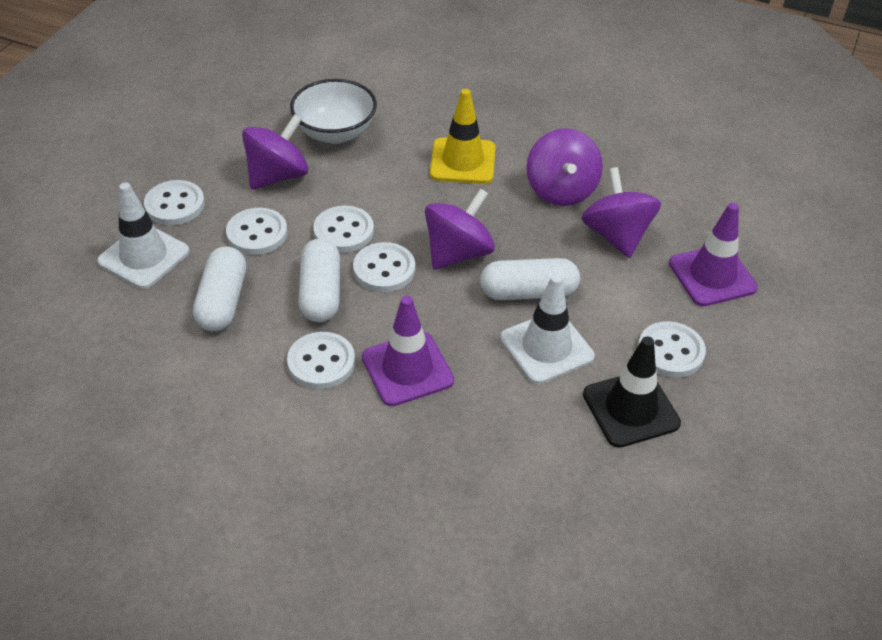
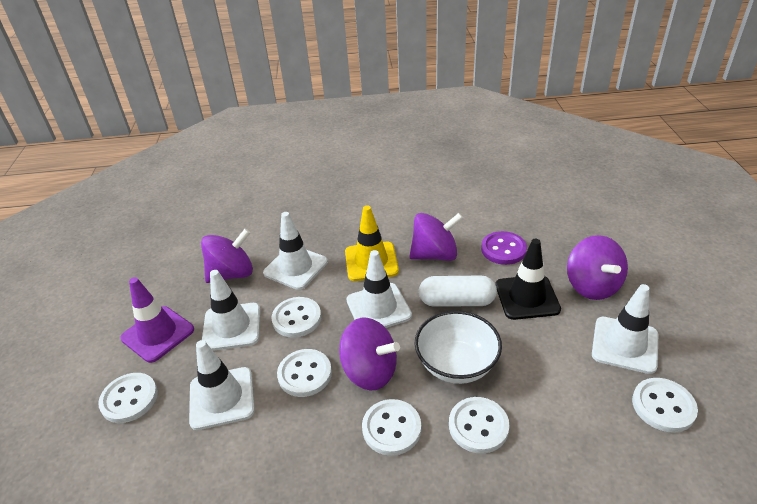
purple button: none = 0 -> [481,231,527,265] = 1
purple traffic cone: [362,296,454,406] [669,203,758,306] = 2 -> [120,277,194,363] = 1
white capsule: [193,247,246,331] [298,238,340,322] [480,258,580,300] = 3 -> [419,276,497,307] = 1
white traffic cone: [97,182,190,289] [500,274,595,384] = 2 -> [189,340,255,430] [202,270,260,351] [263,212,328,290] [346,250,412,328] [592,284,658,374] = 5

